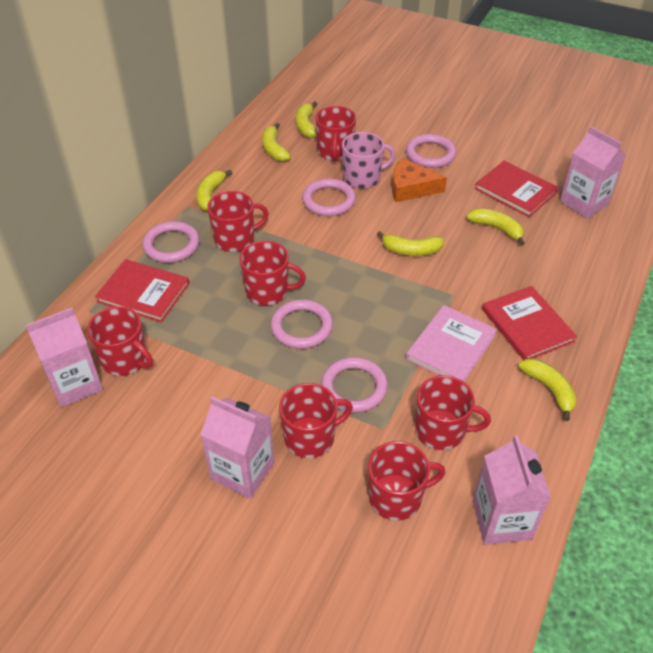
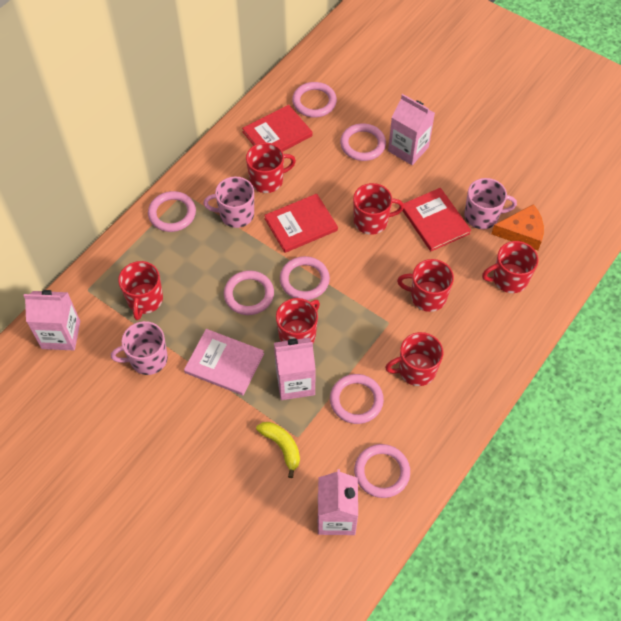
pink mug: [342,132,395,189] = 1 -> [111,321,168,375] [203,176,254,228] [464,178,517,229] = 3
pink ring: [142,221,200,263] [270,300,333,349] [302,178,356,216] [321,357,388,413] [406,134,456,168] = 5 -> [148,191,196,232] [224,271,274,315] [280,256,330,300] [292,82,337,118] [330,374,384,424] [340,123,386,161] [354,444,410,498] = 7
yellow banana: [196,170,232,211] [262,123,291,161] [296,102,317,138] [377,231,444,256] [466,209,525,245] [518,359,577,421] = 6 -> [256,422,300,478] = 1

